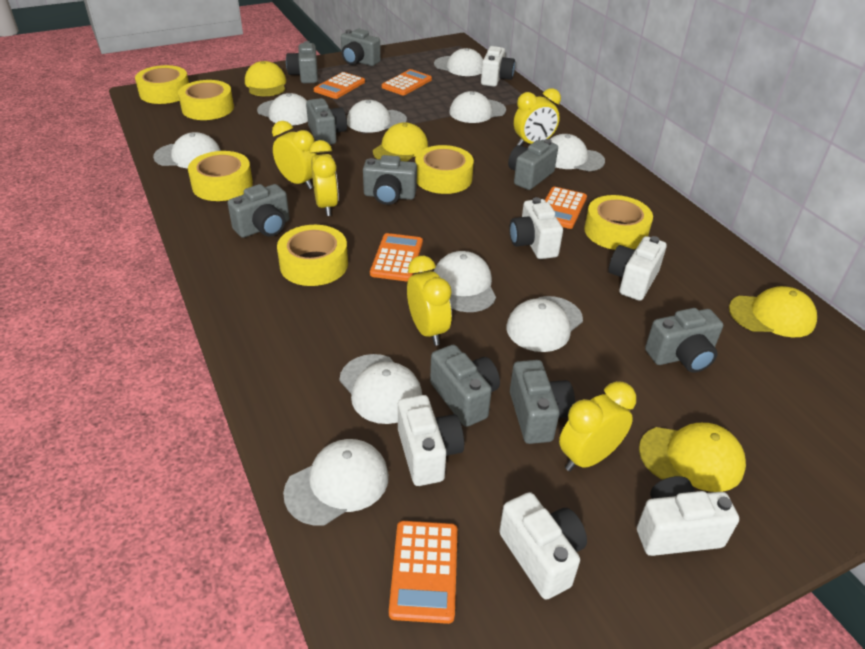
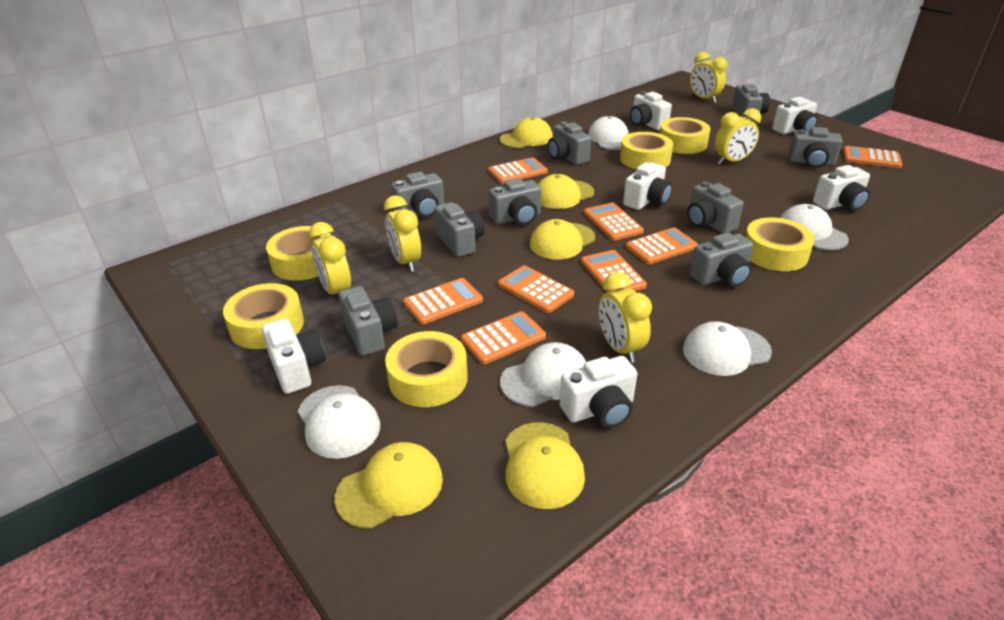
orange calculator: [314,72,365,99] [370,233,423,282] [382,69,432,95] [389,521,458,624] [545,187,587,229] = 5 -> [403,278,483,325] [461,311,546,364] [488,157,548,184] [498,265,574,313] [581,250,647,292] [584,203,644,241] [626,227,698,264] [843,146,903,168] = 8
white cap: [153,132,221,168] [257,93,308,126] [283,439,389,526] [340,354,422,424] [347,100,407,133] [434,48,483,76] [434,251,496,312] [449,91,506,123] [506,296,583,352] [550,134,605,171] = 10 -> [298,385,380,459] [500,342,586,407] [588,116,629,150] [683,321,772,376] [780,204,849,250] = 5
yellow cap: [245,61,286,96] [373,122,428,162] [639,423,746,492] [729,286,817,337] = 4 -> [335,442,443,529] [500,117,553,148] [505,422,585,509] [530,219,595,260] [538,174,594,209] = 5

